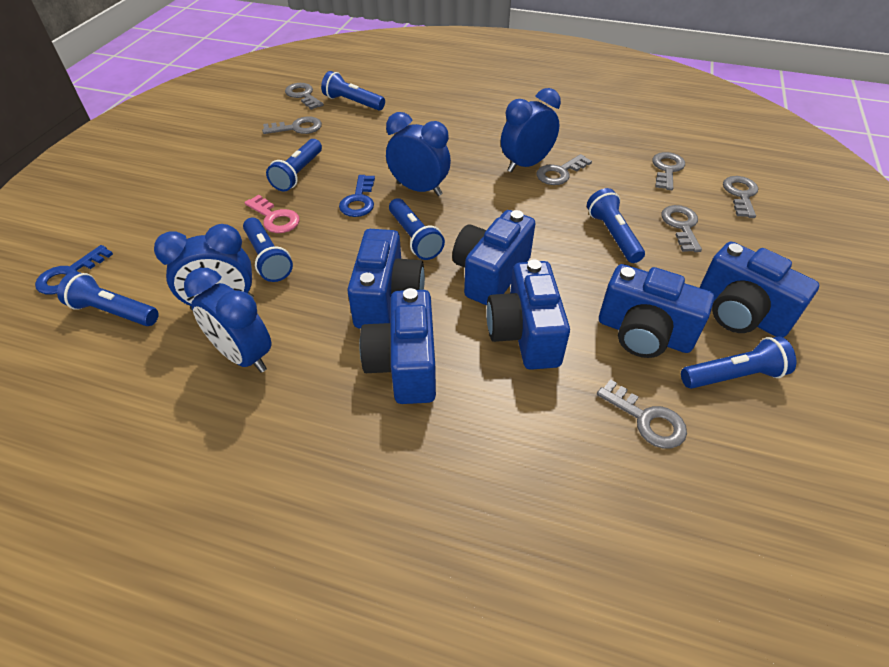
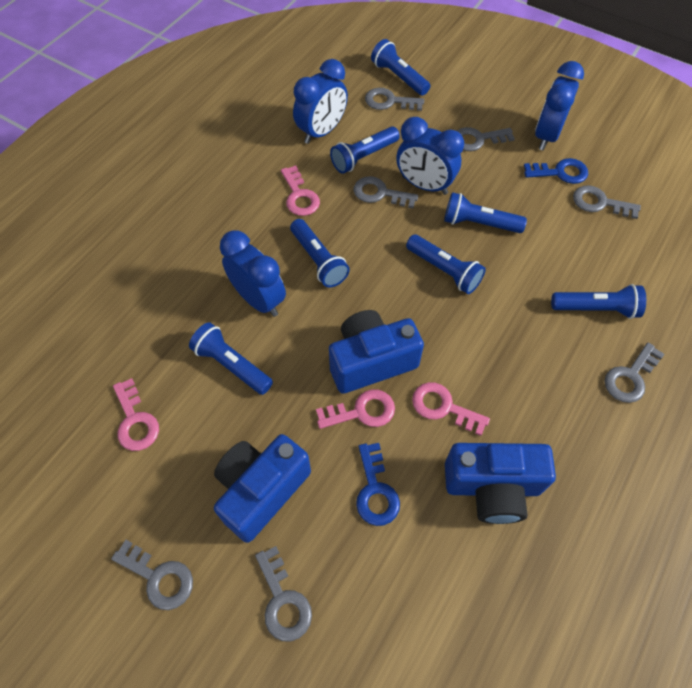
blue camera: [347,229,425,329] [359,288,436,404] [452,210,535,305] [486,259,570,370] [599,264,714,358] [699,241,819,337] = 6 -> [214,434,311,543] [329,310,424,394] [445,443,556,524] = 3
pink key: [244,195,300,233] = 1 -> [113,378,159,451] [281,166,320,216] [316,389,395,429] [412,382,490,436] = 4

